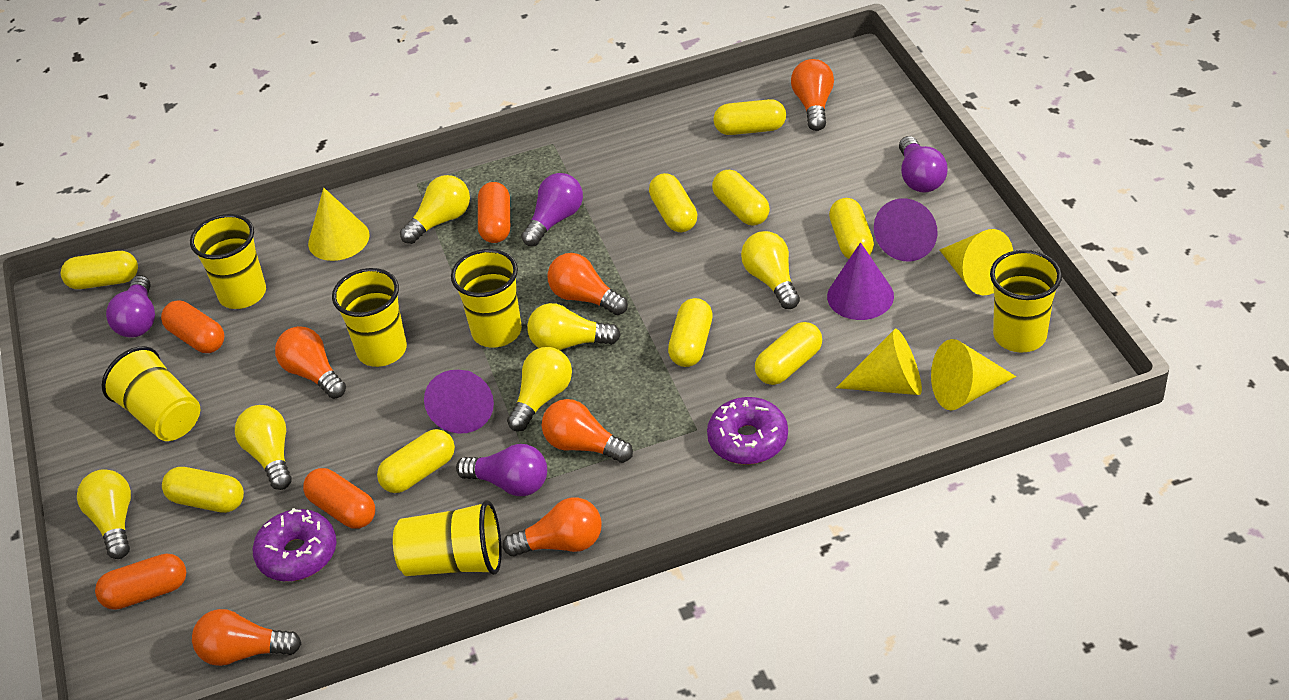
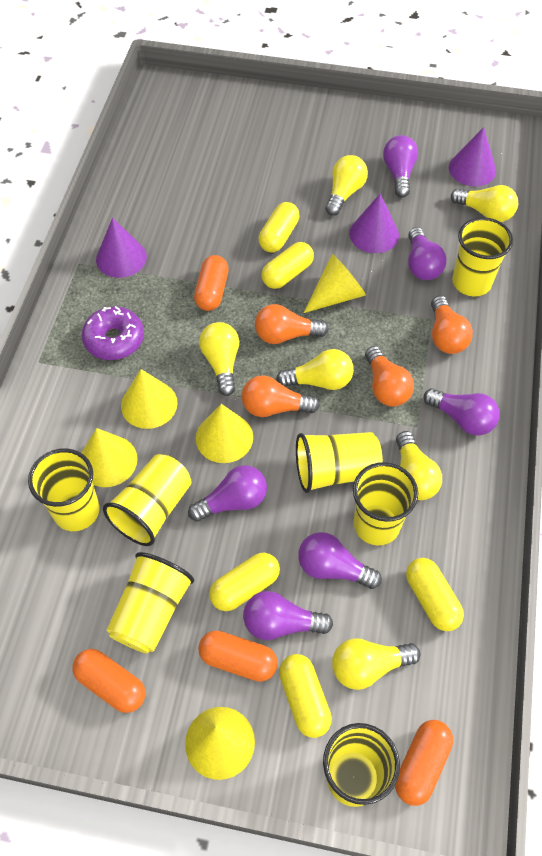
orange light bulb: [192,609,301,666] [275,326,346,399] [503,497,602,556] [542,399,633,463] [547,253,628,315] [791,59,834,131] = 6 -> [242,375,320,417] [255,304,329,344] [365,346,414,407] [431,296,473,354] = 4
purple donut: [253,508,337,581] [707,397,788,465] = 2 -> [82,306,144,360] = 1
purple light bulb: [106,275,155,338] [456,444,547,496] [521,173,583,246] [899,136,948,193] = 4 -> [188,465,267,522] [243,591,333,640] [298,532,382,589] [383,135,418,198] [408,227,447,280] [423,388,500,436] = 6
yellow capsule: [61,251,138,289] [162,467,244,513] [377,429,455,493] [649,173,697,232] [668,298,713,367] [712,170,770,226] [714,99,786,135] [755,322,822,385] [829,198,874,259] = 9 -> [209,553,280,611] [259,202,300,252] [262,242,314,289] [279,654,332,738] [406,558,464,631] = 5
yellow cone: [308,188,370,261] [836,329,922,395] [931,339,1016,411] [940,229,1013,295] = 4 -> [81,428,137,487] [121,369,178,429] [185,707,255,780] [196,404,253,463] [304,254,366,313] = 5
yellow cup: [102,346,200,441] [190,214,266,309] [332,268,407,367] [393,500,501,576] [451,249,522,348] [990,250,1062,353] = 6 -> [28,448,100,531] [103,454,192,546] [107,552,194,654] [296,432,383,493] [323,723,400,807] [353,462,418,545] [452,217,513,296] = 7

